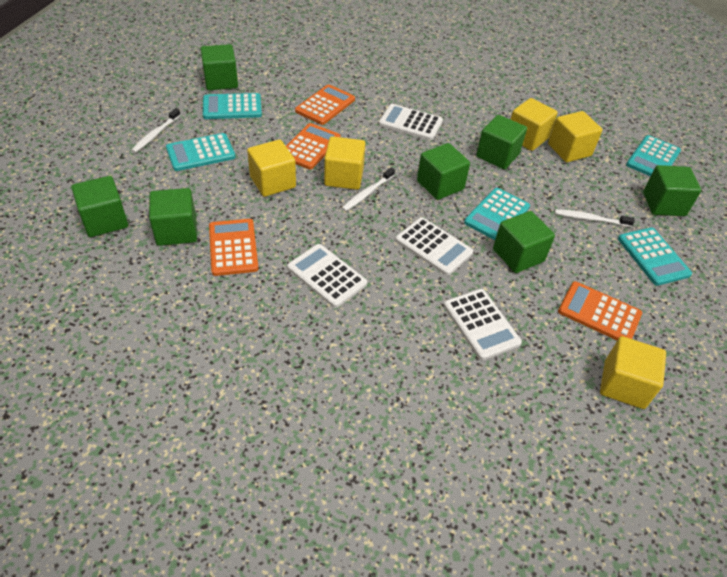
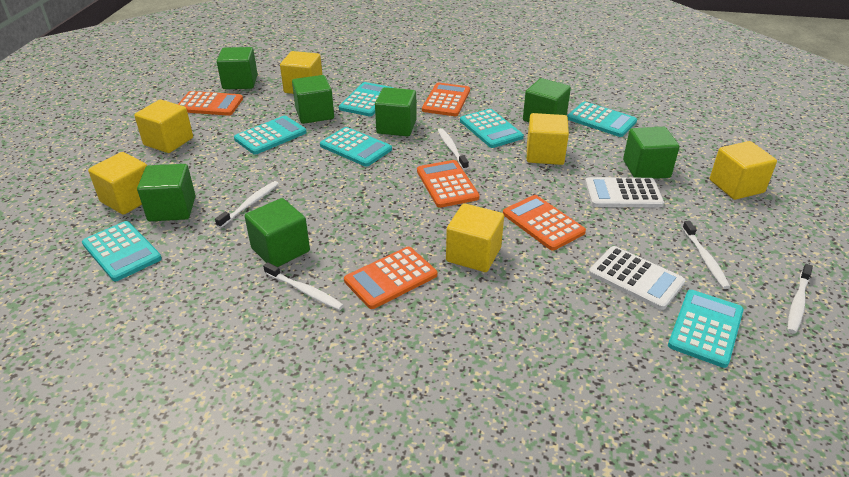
orange calculator: [209,219,259,276] [286,123,341,169] [295,84,355,125] [558,281,642,340] = 4 -> [178,91,243,116] [344,247,437,309] [417,160,479,208] [422,83,470,116] [503,195,586,251] = 5
turquoise calculator: [166,133,236,171] [203,93,262,119] [464,188,530,240] [618,228,692,286] [626,135,681,177] = 5 -> [82,221,162,281] [234,116,307,155] [320,127,392,167] [339,82,393,116] [460,109,524,148] [567,101,637,137] [668,290,744,368] = 7
white calculator: [287,244,367,308] [379,104,443,141] [395,217,473,276] [444,289,522,360] = 4 -> [585,177,664,208] [589,246,685,310] = 2
white toothbrush: [131,108,180,153] [342,167,395,211] [555,209,635,227] = 3 -> [215,181,279,228] [263,262,344,310] [438,128,469,170] [682,221,730,289] [787,264,813,334] = 5
yellow cube: [247,139,296,197] [324,136,366,190] [510,98,558,151] [548,111,603,162] [600,336,666,409] = 5 -> [88,152,147,215] [134,99,193,153] [280,51,322,94] [446,203,504,272] [527,113,569,165] [710,141,777,200] = 6

